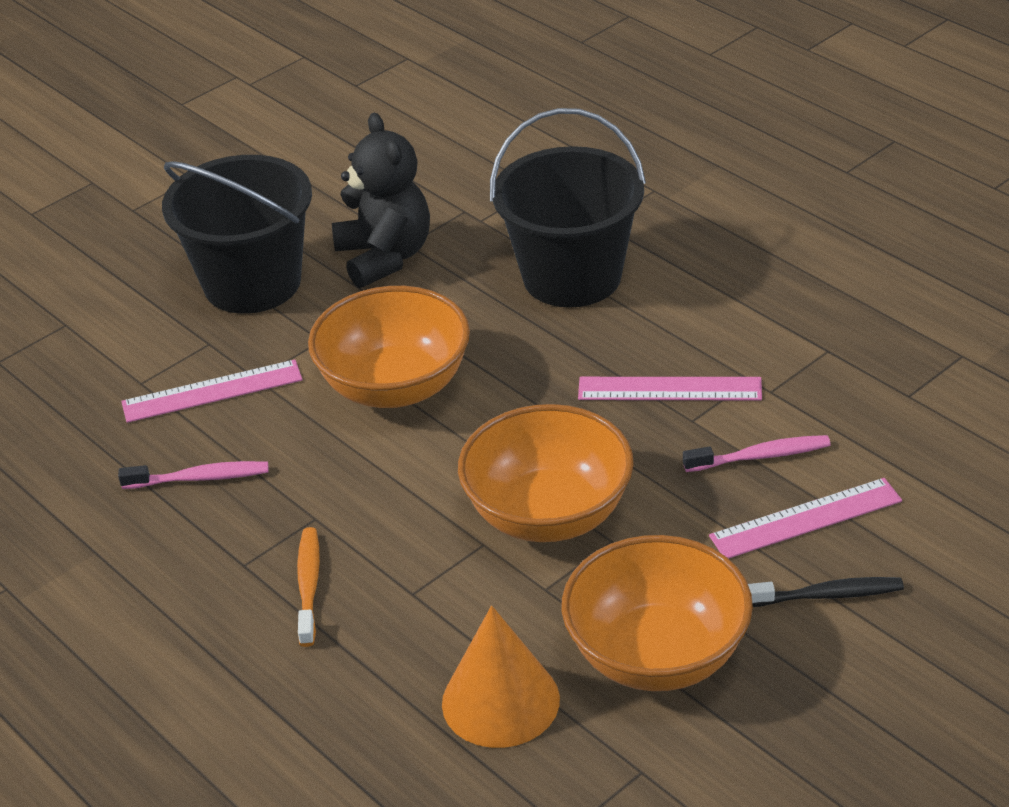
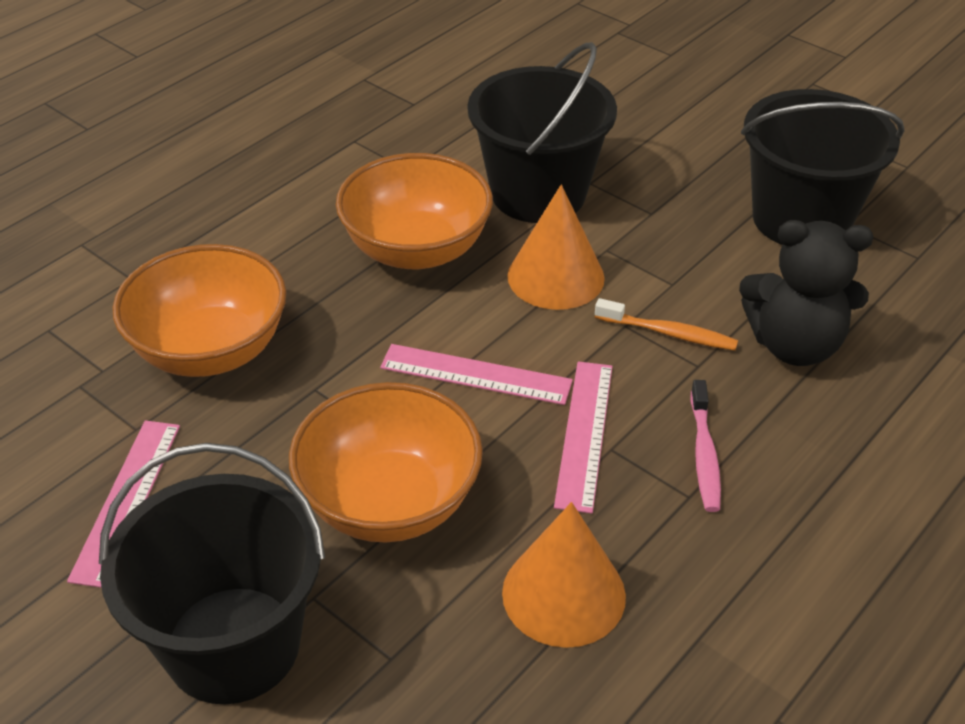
black bucket: [162,155,312,314] [490,108,646,308] = 2 -> [99,443,325,704] [467,42,617,223] [741,89,904,245] = 3
black toothbrush: [748,577,904,607] = 1 -> none = 0
orange cone: [442,606,560,748] = 1 -> [502,502,626,648] [507,185,605,310] = 2
pink toothbrush: [118,461,269,489] [683,435,831,472] = 2 -> [690,380,721,512] = 1

